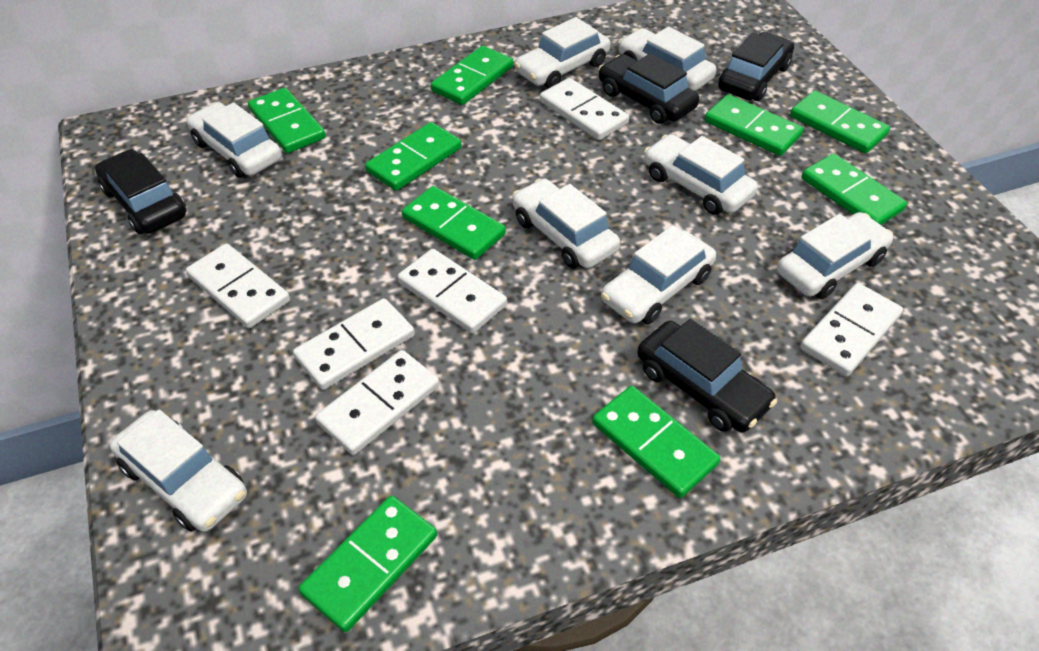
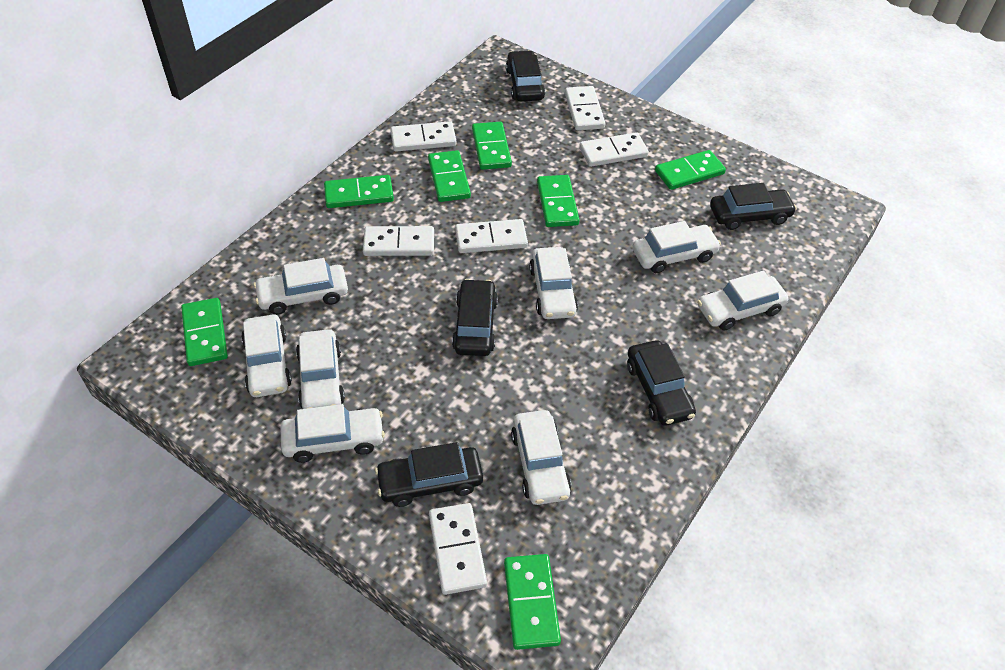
black car: [95,149,186,234] [598,53,699,124] [637,319,777,433] [718,32,794,101] = 4 -> [375,442,483,507] [452,279,498,356] [506,50,545,102] [627,340,696,426] [710,183,797,230] = 5
green domino: [248,88,326,153] [298,495,437,632] [365,122,461,191] [402,186,506,260] [431,46,513,105] [592,386,720,498] [705,94,803,156] [790,91,890,154] [802,154,907,225] = 9 -> [181,298,228,366] [324,175,394,208] [428,150,471,202] [472,122,512,170] [504,554,561,650] [537,175,579,227] [655,150,726,190] = 7

